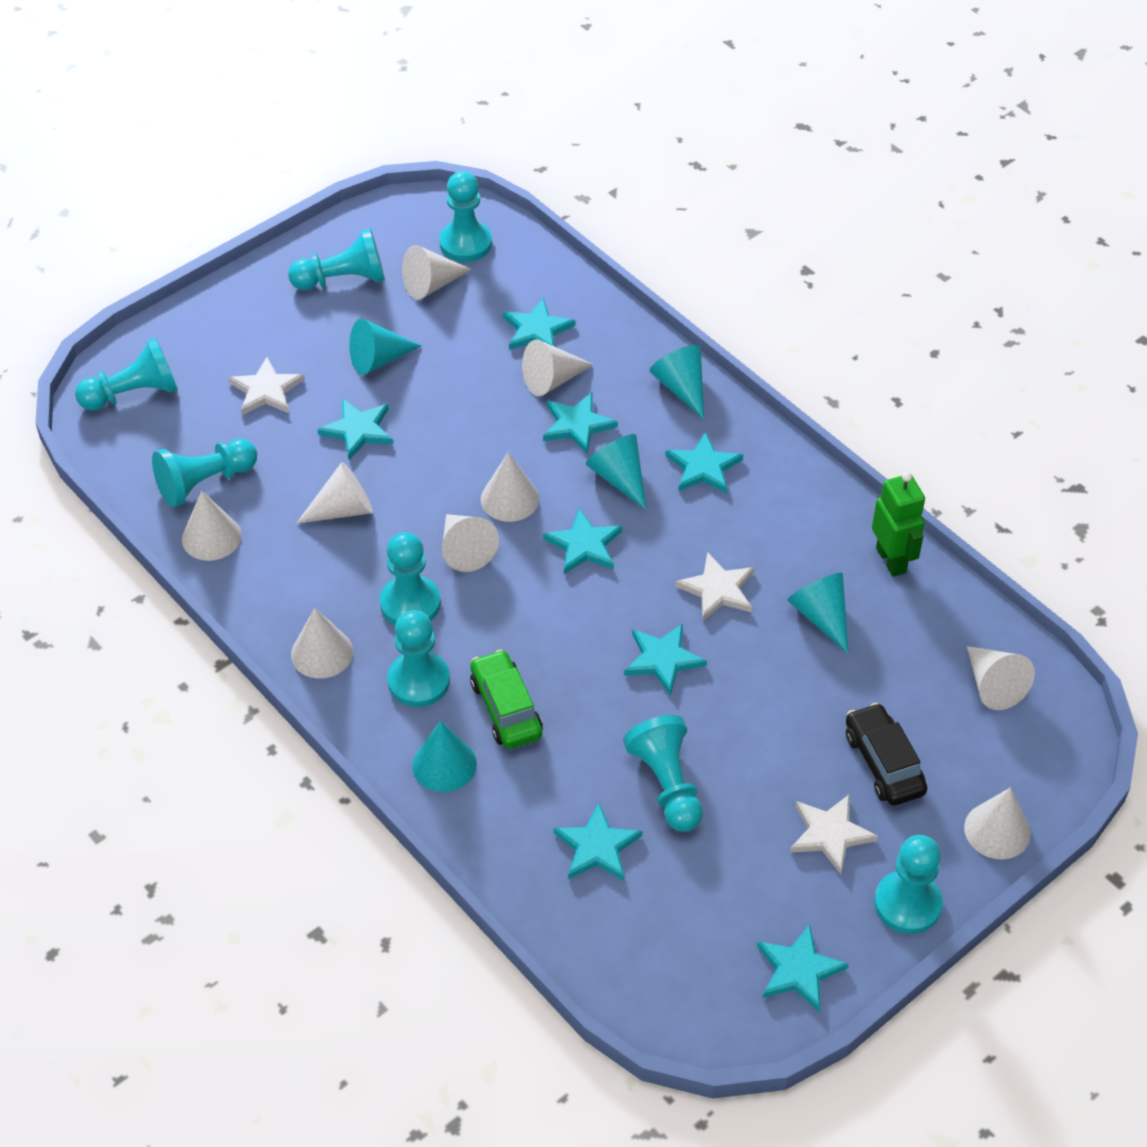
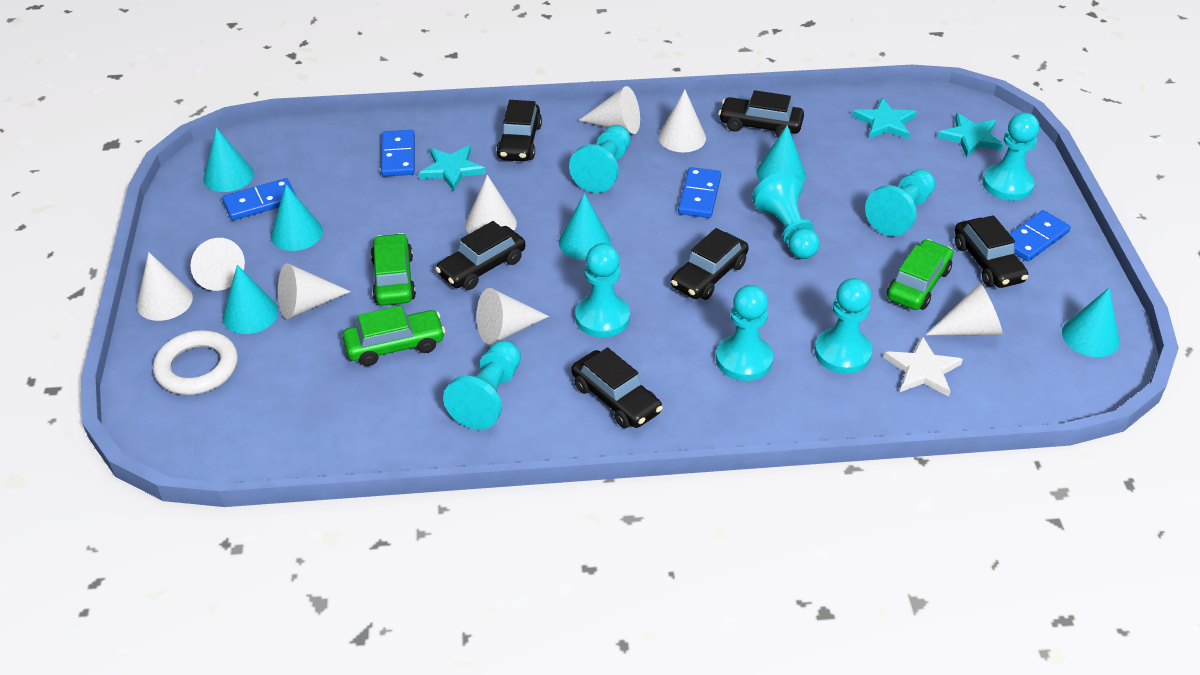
black car: [846,703,928,805] = 1 -> [435,221,525,290] [496,100,542,161] [571,347,663,428] [671,228,749,300] [719,90,804,137] [955,215,1028,288] = 6
blue domino: none = 0 -> [222,178,296,220] [381,130,415,177] [678,167,721,218] [1010,210,1071,261] = 4
green car: [470,650,543,749] = 1 -> [343,306,445,366] [370,233,416,305] [887,239,953,310] = 3
green robot: [872,472,925,577] = 1 -> none = 0
turquoise cone: [349,319,422,375] [412,721,477,792] [586,434,646,510] [650,345,704,419] [787,573,848,653] = 5 -> [203,128,254,192] [222,265,278,334] [271,185,323,251] [559,193,611,260] [757,125,806,183] [1062,287,1120,357] = 6
turquoise star: [317,399,393,460] [503,298,575,350] [543,393,618,454] [543,508,622,574] [553,803,642,881] [624,624,707,696] [665,432,743,494] [757,924,849,1012] = 8 -> [419,145,486,191] [852,98,917,139] [937,113,1004,158] = 3
white cone: [182,491,242,561] [291,608,353,679] [296,462,373,524] [402,245,472,300] [442,514,499,572] [481,452,539,522] [522,340,594,396] [964,787,1031,859] [967,646,1035,710] = 9 -> [137,252,193,321] [190,238,245,291] [278,263,351,319] [465,175,517,234] [477,288,549,345] [578,86,640,134] [658,90,706,152] [926,283,1003,335] = 8
white ring: none = 0 -> [153,330,238,395] = 1
white star: [228,357,305,415] [675,552,754,621] [790,795,878,874] = 3 -> [884,336,963,396] = 1

